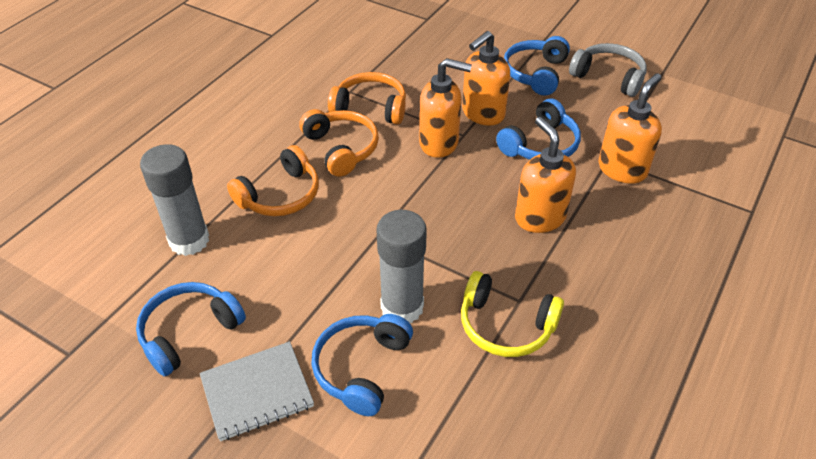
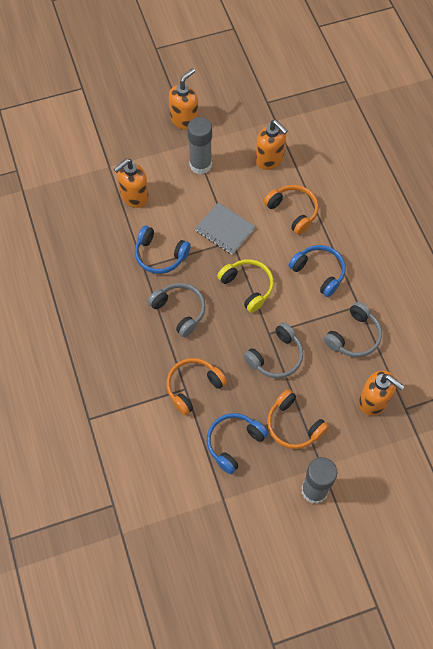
blue headphones: [136,282,246,376] [311,314,413,416] [496,99,581,160] [504,36,570,96] = 4 -> [135,226,191,274] [207,413,268,474] [289,245,346,297] = 3
grey headphones: [569,43,647,97] = 1 -> [148,283,205,337] [244,322,303,378] [324,302,382,357] = 3

